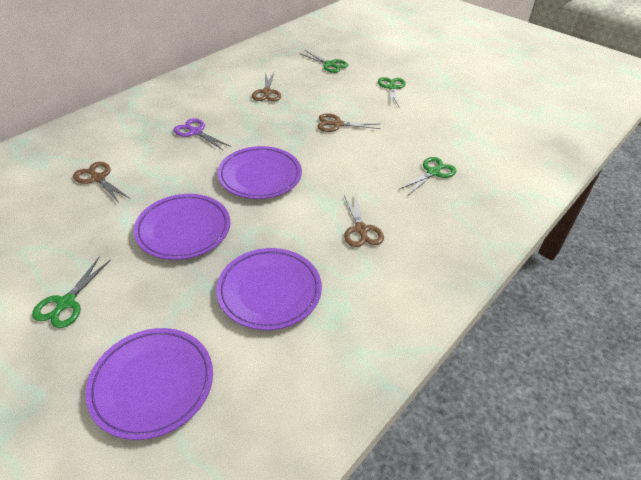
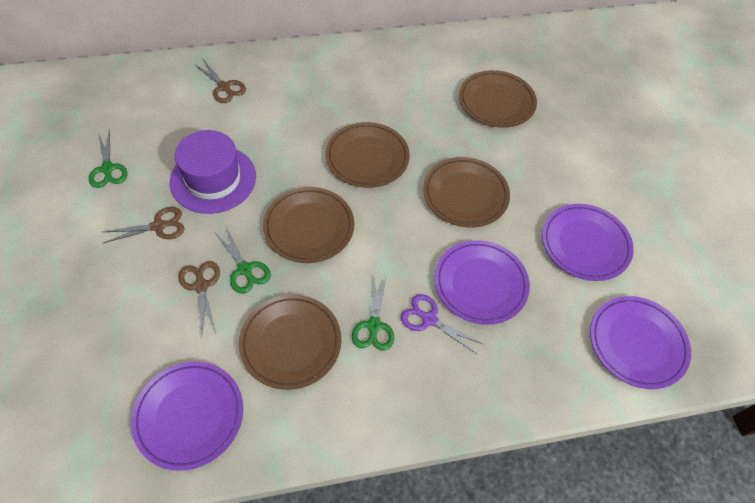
brown plate: none = 0 -> [239,294,341,390] [263,187,354,263] [326,122,410,188] [423,157,510,228] [459,70,537,128] = 5
brown scissors: [73,162,131,203] [252,72,281,102] [317,113,381,132] [344,193,384,247] = 4 -> [103,207,184,243] [179,261,220,335] [194,60,246,103] = 3
green scissors: [32,257,111,328] [299,50,348,73] [378,77,406,108] [399,157,456,195] = 4 -> [89,129,127,188] [216,227,271,294] [352,275,394,351] = 3
purple hat: none = 0 -> [170,130,256,214] = 1

